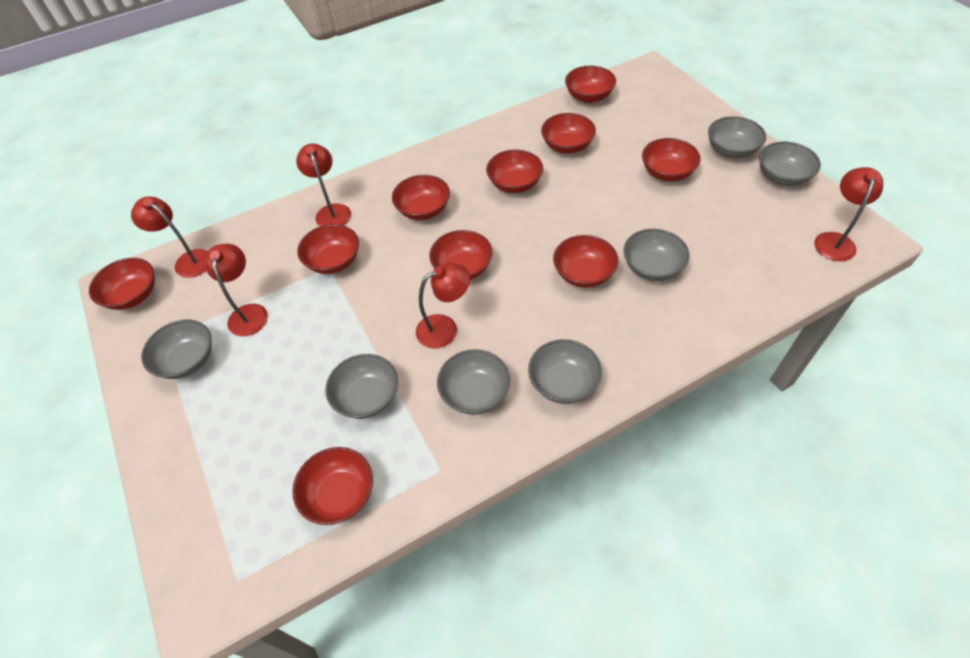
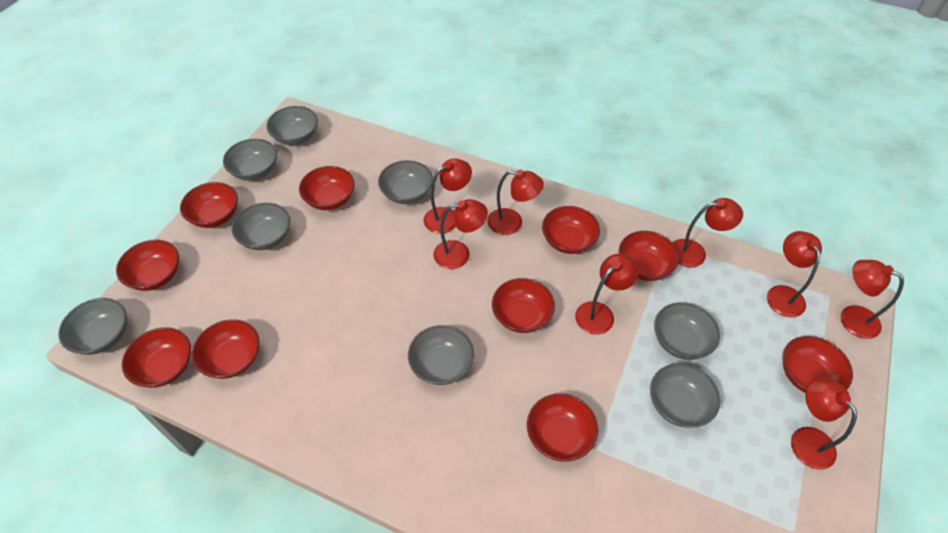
grey bowl: [141,320,212,379] [326,354,398,419] [437,349,510,415] [528,339,602,404] [623,229,689,281] [708,116,766,158] [759,142,821,186] = 7 -> [58,298,127,355] [223,139,277,181] [232,203,290,250] [266,106,318,145] [378,160,433,204] [408,325,474,385] [650,363,721,428] [654,302,720,360] = 8
red lamp: [131,196,208,278] [205,244,268,336] [296,143,351,226] [416,263,470,349] [814,167,883,261] = 5 -> [424,158,472,234] [434,199,488,269] [487,169,544,235] [575,254,639,335] [673,198,743,268] [767,231,822,317] [791,377,857,470] [840,260,904,339] = 8

